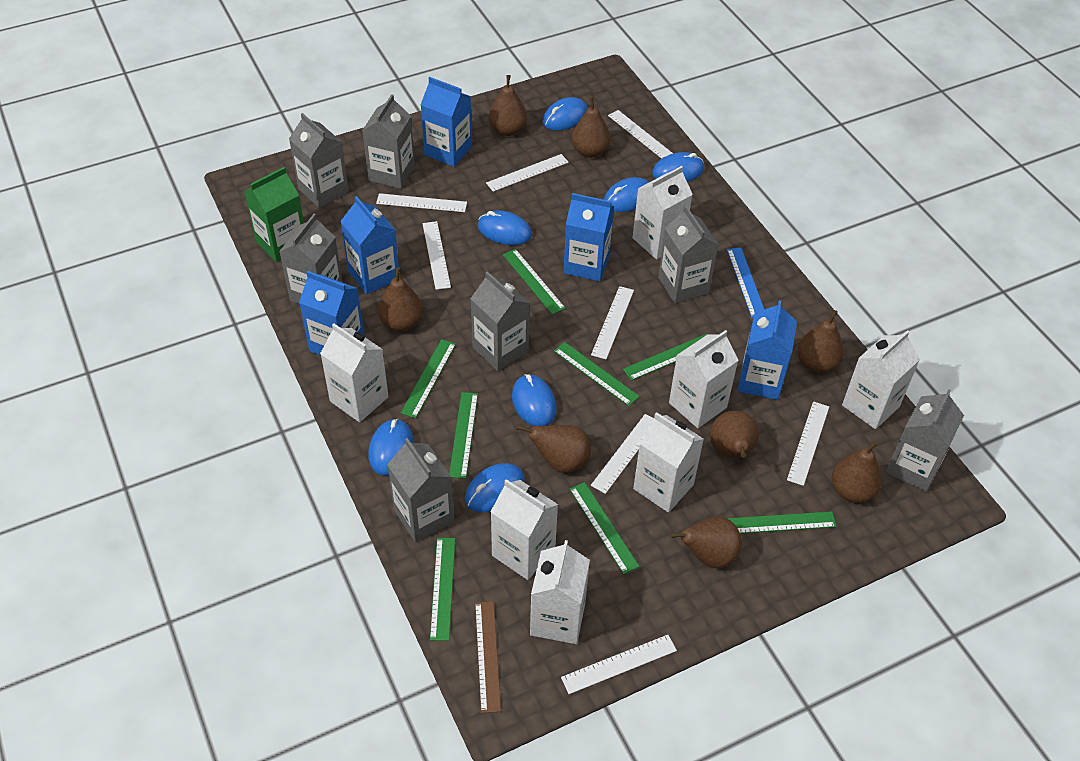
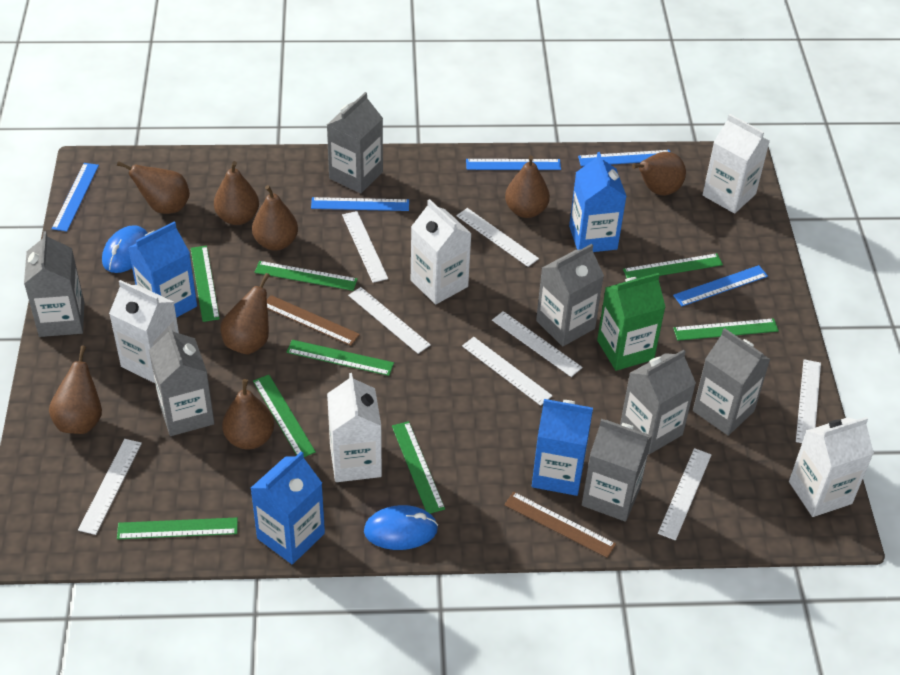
blue carton: [299,271,364,356] [340,196,400,294] [421,77,472,167] [564,193,614,282] [737,300,797,400] = 5 -> [128,222,197,318] [251,451,325,564] [532,399,593,496] [569,152,627,252] = 4
blue mouse: [368,419,413,476] [465,463,525,512] [478,210,532,245] [512,374,557,426] [543,97,588,131] [604,177,649,212] [652,152,704,182] = 7 -> [102,225,148,273] [364,505,438,550] = 2
blue ruler: [727,248,764,318] = 1 -> [52,163,99,231] [311,197,409,211] [466,159,561,170] [578,150,670,166] [673,265,768,306] = 5
brown ruler: [475,601,501,713] = 1 -> [267,295,360,346] [504,492,616,558] = 2
white carton: [320,323,389,422] [491,479,558,580] [530,540,590,644] [633,166,693,259] [633,412,704,513] [669,330,739,428] [842,330,920,429] = 7 -> [109,280,179,383] [327,373,382,482] [411,199,472,305] [703,114,770,214] [789,417,874,517] = 5

